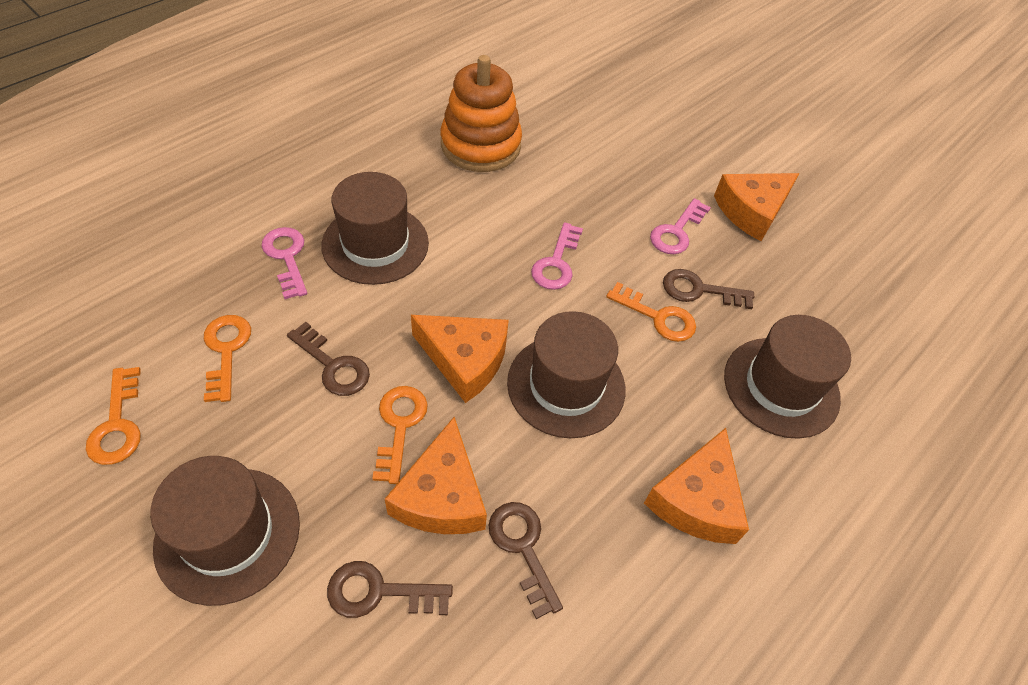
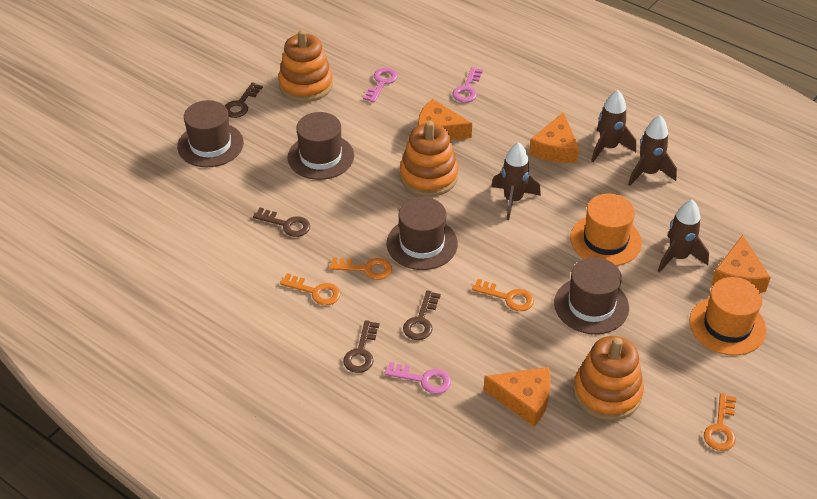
brown rocket: none = 0 -> [491,142,541,220] [591,90,636,162] [628,115,677,186] [658,200,709,273] = 4
orange hat: none = 0 -> [570,194,642,266] [689,277,767,356] = 2
orange stacking toy: [440,55,522,172] = 1 -> [278,30,333,102] [400,121,458,197] [573,336,644,421] = 3

